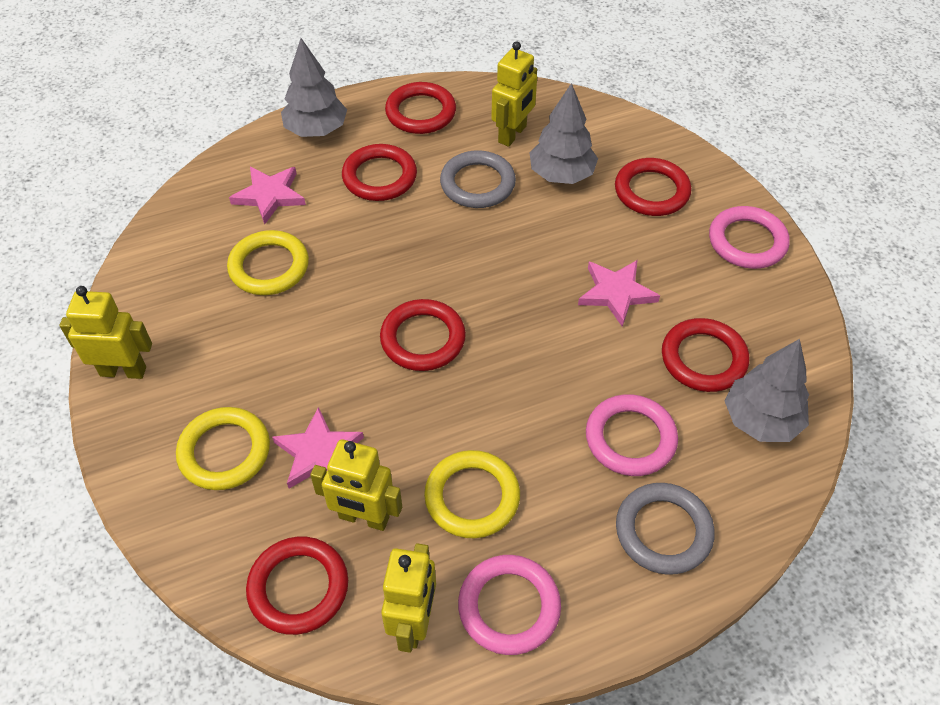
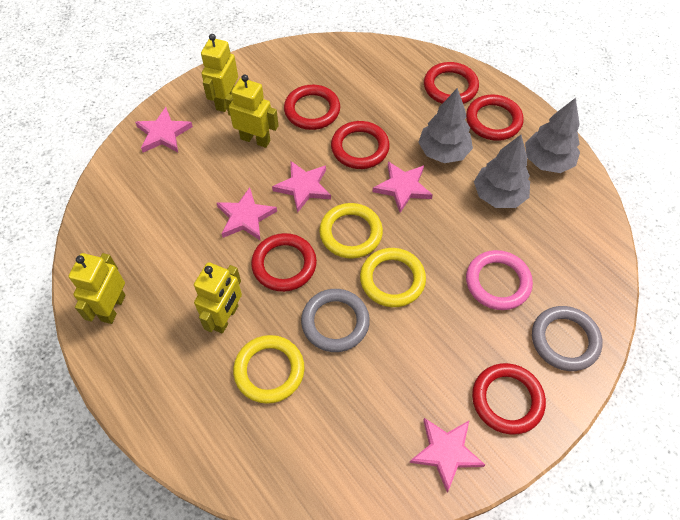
pink ring: [458,555,561,655] [586,394,678,476] [709,206,790,269] = 3 -> [466,250,533,310] = 1
pink star: [229,167,306,224] [272,407,364,489] [578,260,660,327] = 3 -> [135,107,193,153] [217,187,277,241] [272,161,331,213] [373,161,433,213] [409,418,485,492] = 5

